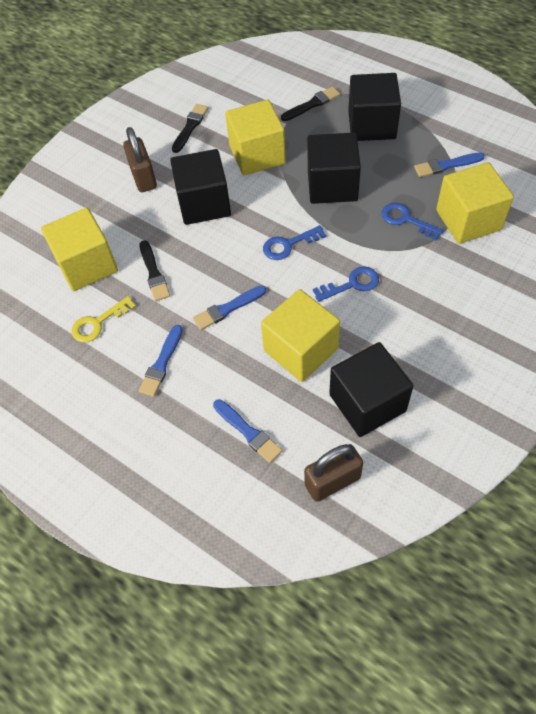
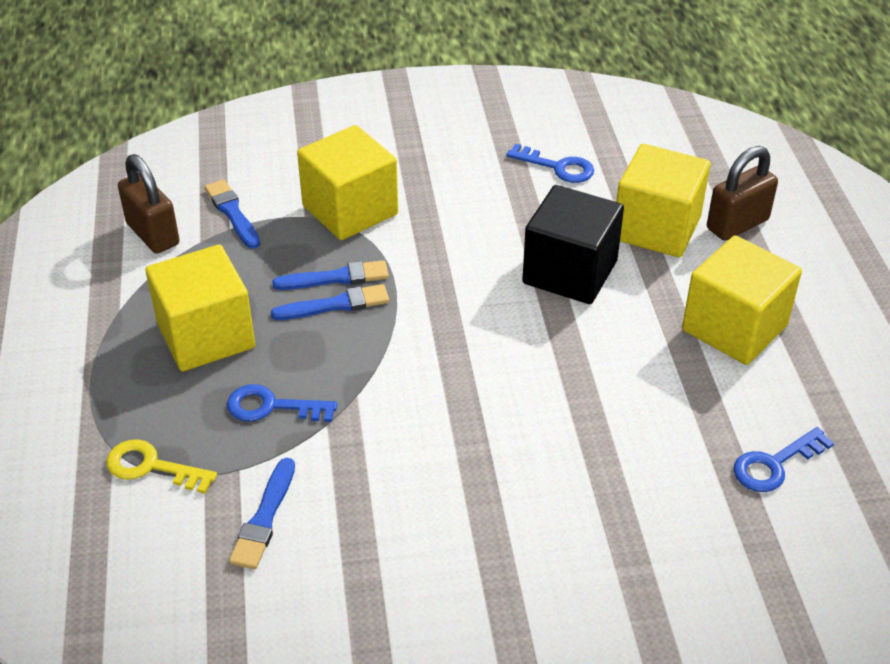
black brush: [140,240,170,301] [172,104,208,153] [281,87,340,121] = 3 -> none = 0
black cube: [170,149,231,225] [308,133,361,204] [329,342,413,437] [348,73,401,141] = 4 -> [522,185,624,304] = 1

